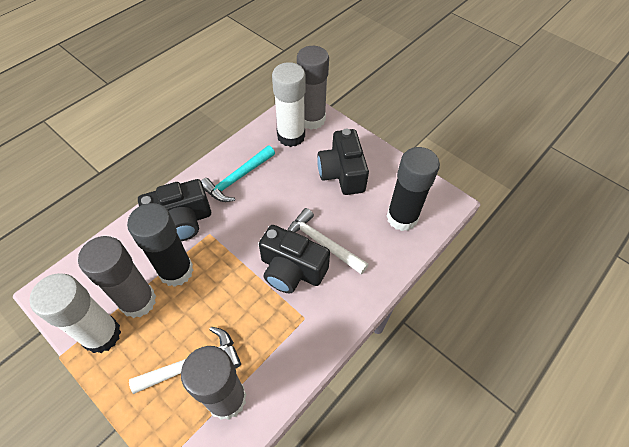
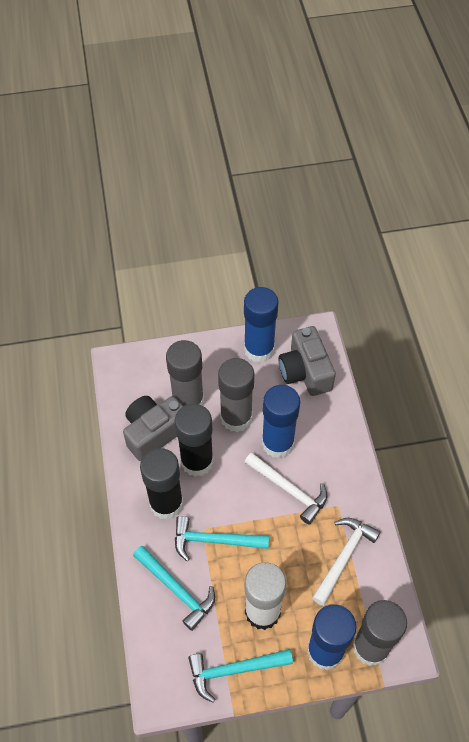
black camera: [138,179,211,241] [259,225,330,294] [317,129,369,195] = 3 -> none = 0
blue glue stick: none = 0 -> [244,287,279,363] [262,385,300,458] [307,604,356,670] = 3
grey camera: none = 0 -> [123,396,183,461] [278,326,336,396] = 2
turquoise hammer: [201,145,275,202] = 1 -> [133,546,215,631] [175,516,269,561] [188,649,293,703] = 3
white glue stick: [30,273,121,353] [272,62,306,147] = 2 -> [245,562,286,630] = 1

